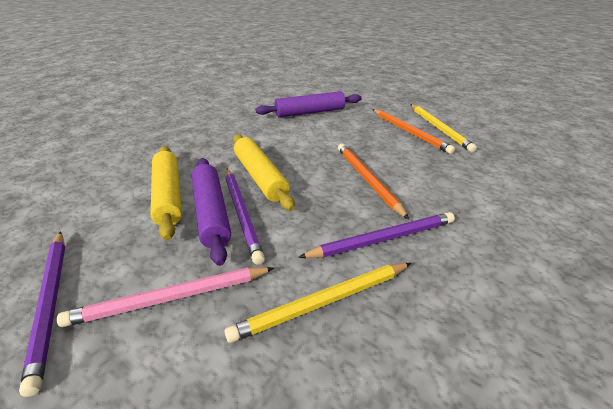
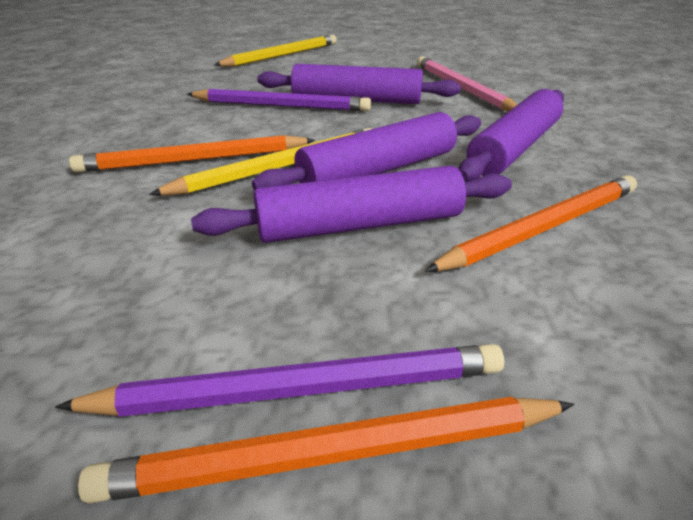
orange pencil: [338,144,409,220] [372,109,455,154] = 2 -> [69,135,315,173] [78,397,575,504] [425,175,637,272] = 3
purple pencil: [19,231,65,397] [225,169,265,265] [298,212,455,258] = 3 -> [55,344,504,417] [187,89,371,111] = 2
purple rolling pin: [192,158,231,266] [255,91,361,117] = 2 -> [191,166,512,243] [252,112,481,190] [257,64,461,104] [458,89,564,182] = 4
yellow rolling pin: [151,146,182,241] [233,134,295,211] = 2 -> none = 0

